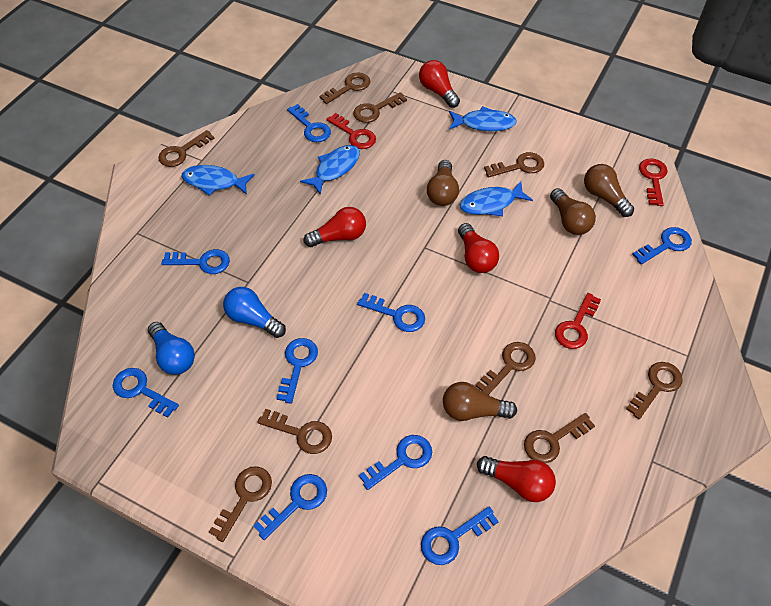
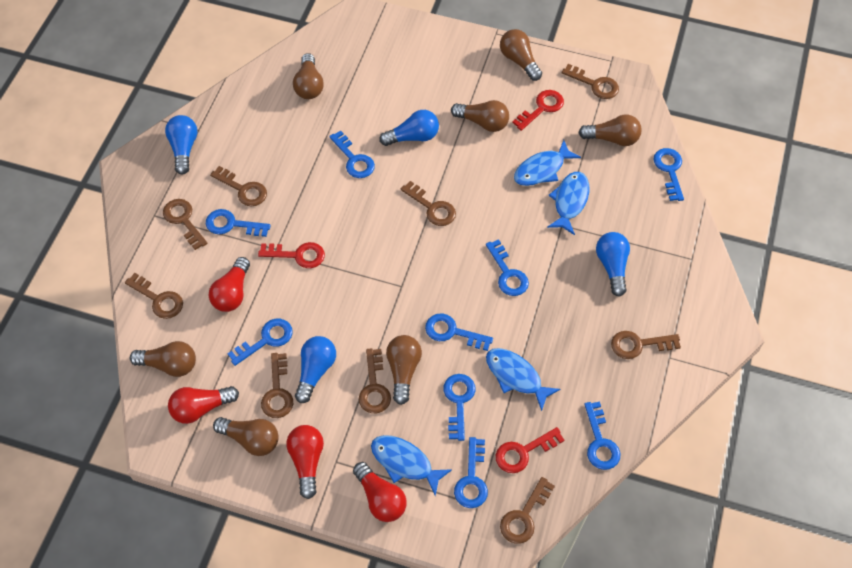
blue light bulb: [148,322,195,375] [223,287,286,338] = 2 -> [165,115,197,174] [295,336,336,403] [379,110,439,146] [596,232,630,297] = 4
brown light bulb: [427,160,459,206] [443,382,517,421] [550,188,596,235] [584,164,634,217] = 4 -> [130,341,196,377] [213,417,279,456] [293,53,324,99] [386,335,422,405] [451,100,509,132] [500,29,542,81] [578,115,642,146] = 7

